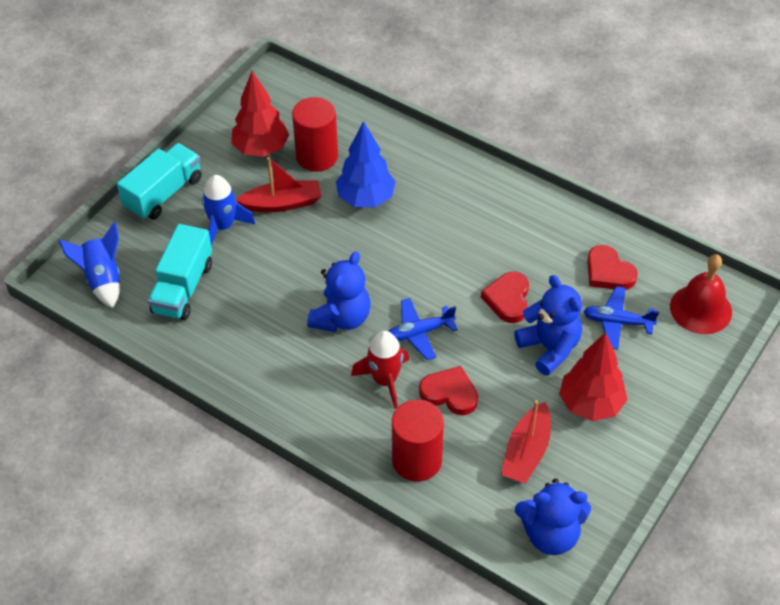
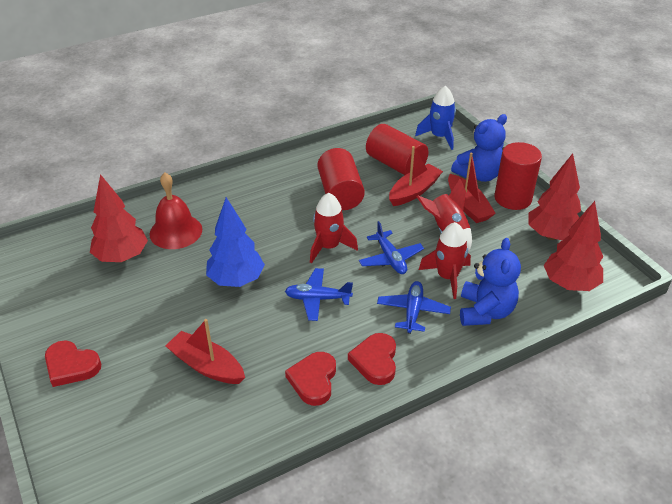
blue plane: [389,298,458,360] [583,286,659,349] = 2 -> [285,268,353,321] [359,221,424,274] [377,281,451,334] = 3
blue rocket: [59,222,120,308] [202,175,255,246] = 2 -> [415,86,456,150] = 1
blue teddy bear: [307,251,371,332] [514,275,582,376] [515,478,591,555] = 3 -> [451,114,507,182] [460,238,521,326] = 2
red boat: [236,157,321,212] [501,400,551,484] = 2 -> [166,319,245,384] [389,146,443,206] [448,153,496,223] = 3
red cylinder: [292,97,338,172] [392,400,444,482] = 2 -> [317,148,365,210] [366,124,428,175] [494,142,542,210] = 3
red rocket: [351,331,409,409] = 1 -> [310,193,358,263] [417,179,472,251] [419,222,471,299] = 3
red tree: [231,71,289,157] [559,332,627,421] = 2 -> [90,174,148,262] [528,153,581,240] [544,201,603,291] = 3
turquoise truck: [117,143,202,220] [148,224,212,320] = 2 -> none = 0

